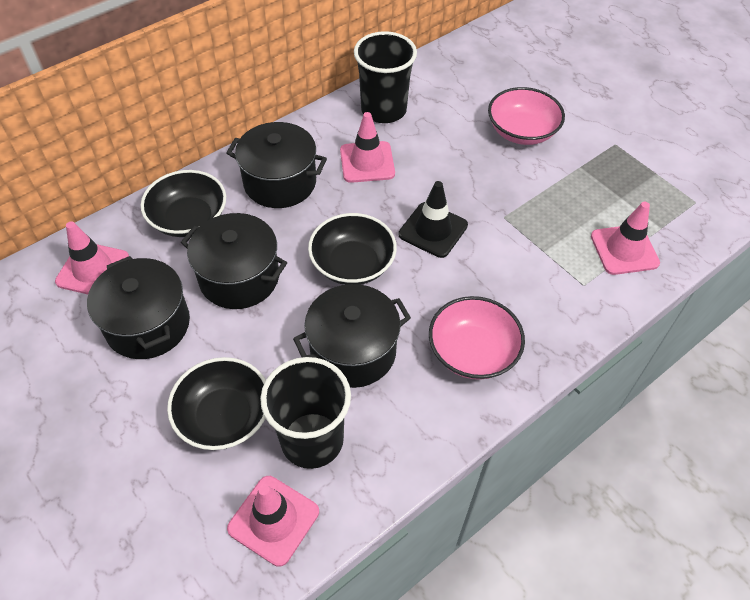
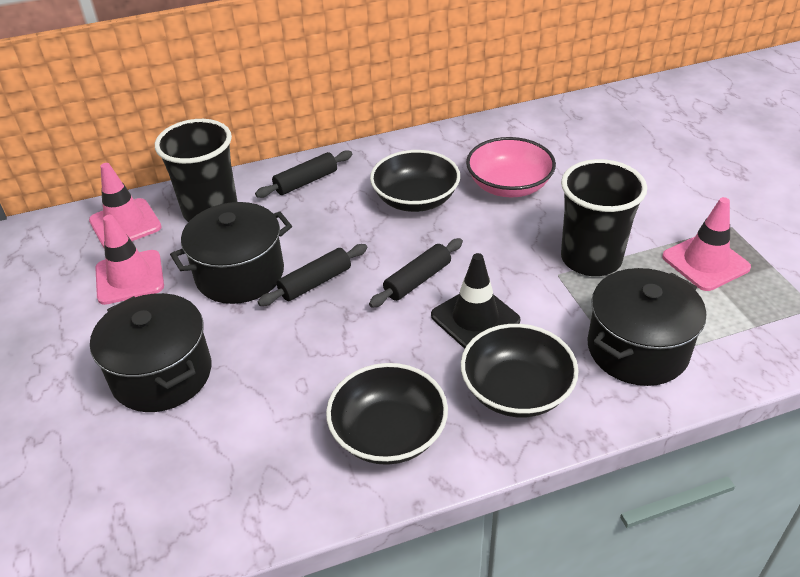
black pot: [87,256,190,359] [181,213,287,309] [226,122,327,208] [293,284,411,388] = 4 -> [90,293,211,412] [170,202,292,304] [587,268,706,386] = 3
black rolling pin: none = 0 -> [255,150,352,198] [258,244,367,306] [369,238,463,308] = 3
pink bowl: [429,296,525,380] [488,87,565,145] = 2 -> [466,137,556,197] = 1
pink traffic cone: [55,221,129,294] [227,476,319,567] [340,112,395,183] [591,202,660,275] = 4 -> [89,163,162,247] [95,215,164,305] [662,197,751,291] = 3

